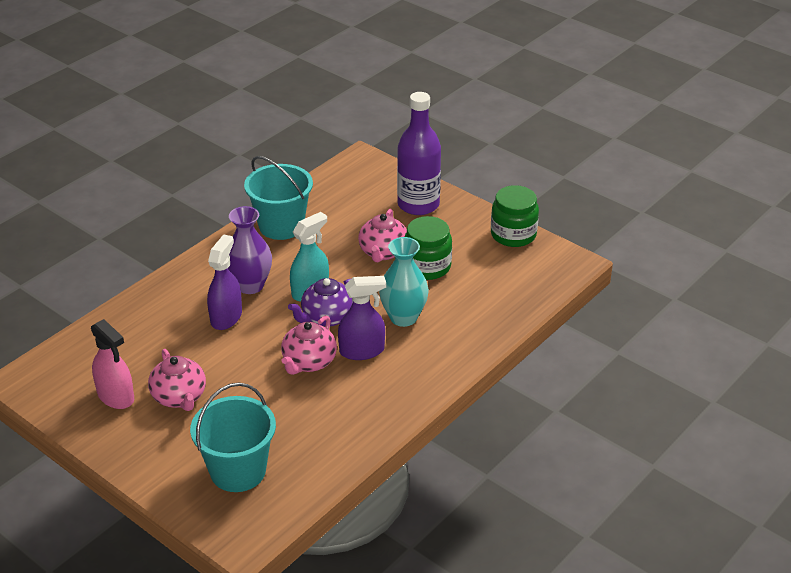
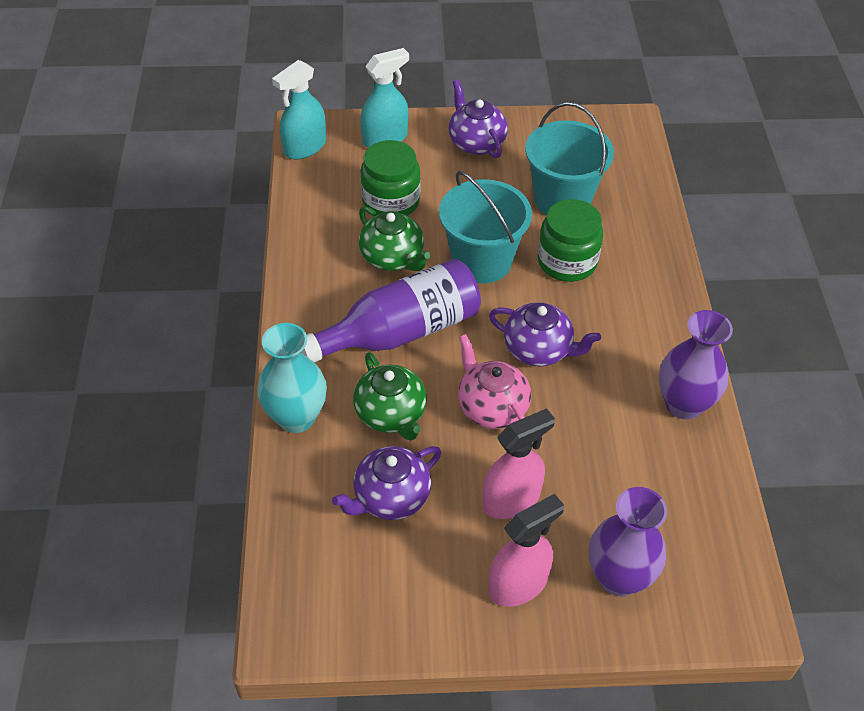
green teapot: none = 0 -> [353,352,427,441] [359,206,430,271] = 2
pink spray bottle: [91,319,134,409] = 1 -> [483,408,555,519] [488,494,564,607] = 2
pink teapot: [148,349,206,411] [281,315,337,375] [358,209,407,262] = 3 -> [458,334,531,429] = 1
purple spray bottle: [207,234,242,330] [338,276,386,360] = 2 -> none = 0
purple teapot: [288,278,353,327] = 1 -> [332,446,441,520] [448,80,508,158] [489,302,601,367] = 3
purple vase: [228,206,272,294] = 1 -> [589,487,667,596] [659,310,733,420] = 2
turquoise spray bottle: [290,212,329,302] = 1 -> [272,60,326,160] [361,48,409,148] = 2

